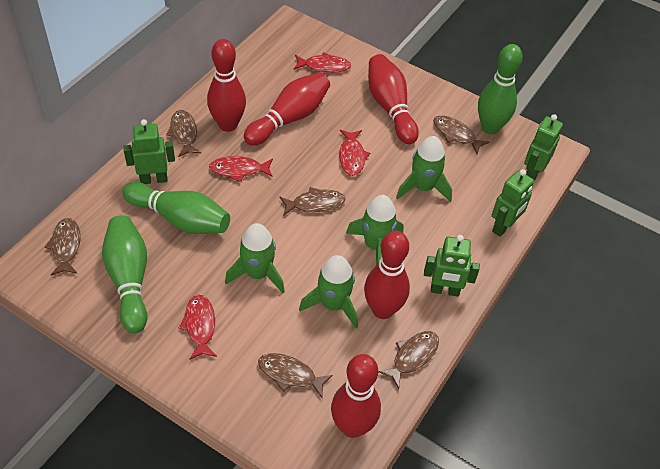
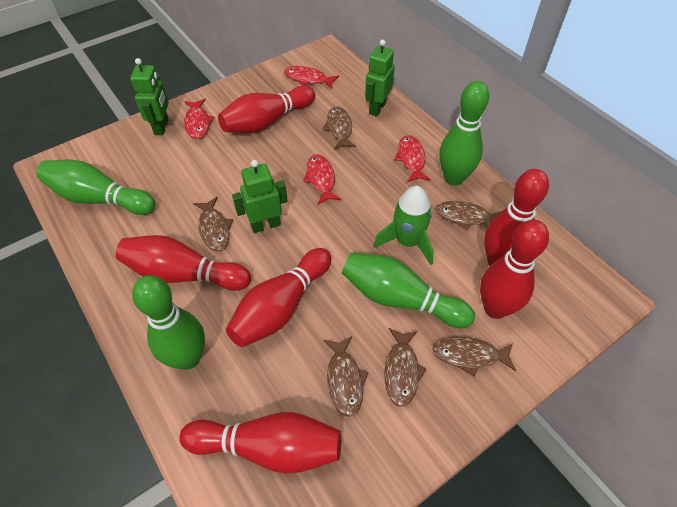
green bowling pin: [102,215,147,333] [122,182,230,234] [478,44,523,134] = 3 -> [36,160,156,215] [132,275,205,370] [342,253,475,328] [439,81,489,186] = 4
green robot: [123,119,175,184] [424,235,480,297] [492,169,534,237] [524,114,563,181] = 4 -> [130,58,169,135] [232,160,288,233] [365,40,395,117] = 3
green rocket: [225,223,285,293] [299,255,358,328] [346,195,403,265] [396,136,452,202] = 4 -> [373,186,434,265] = 1
red bowling pin: [207,39,246,132] [244,72,330,146] [331,354,381,438] [364,231,410,319] [368,54,419,144] = 5 -> [116,235,251,291] [179,412,341,474] [218,86,315,133] [226,248,331,347] [480,220,549,319] [484,169,549,266] = 6

